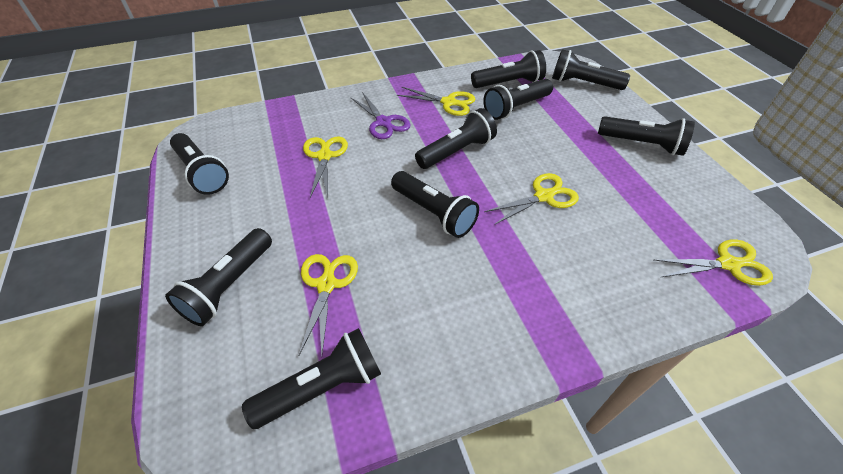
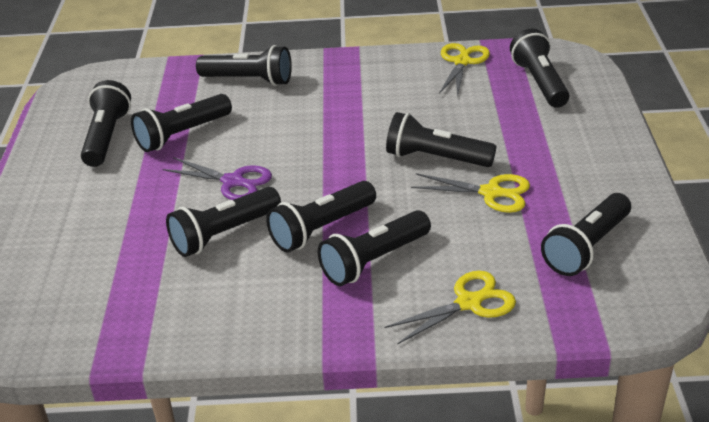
yellow scissors: [298,254,358,356] [303,137,348,198] [397,87,475,116] [484,173,579,225] [653,239,773,286] = 5 -> [385,271,516,345] [411,173,530,213] [439,43,490,97] = 3

